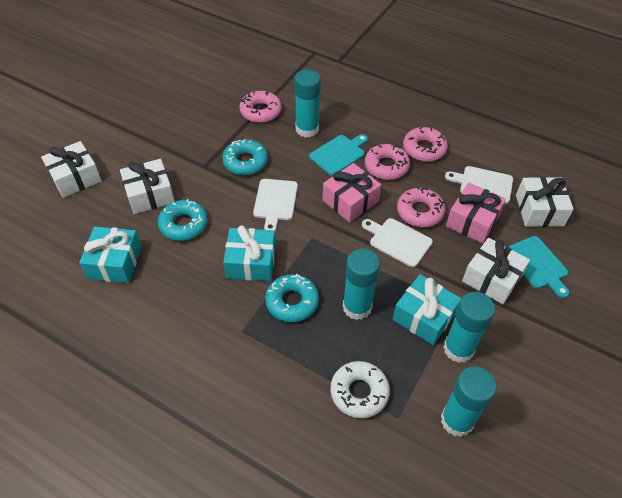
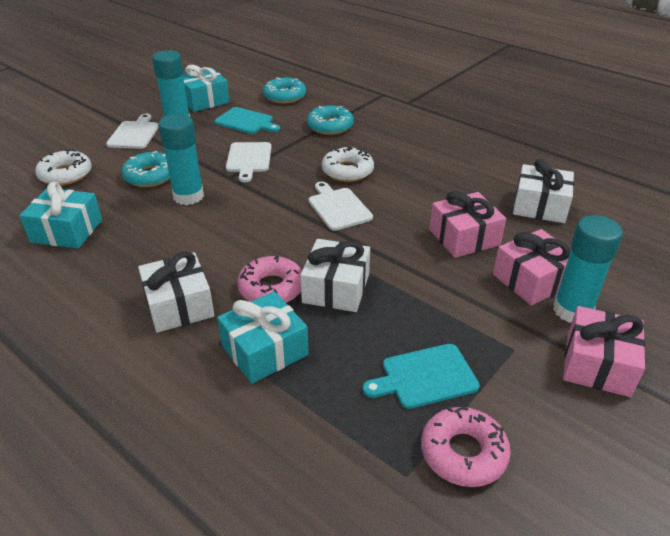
pink donut: [239,91,282,123] [365,143,410,180] [397,187,445,227] [403,127,448,162] = 4 -> [237,256,302,303] [421,407,511,487] = 2
pink gift: [323,163,381,223] [446,183,506,243] = 2 -> [429,191,506,258] [493,229,571,305] [563,306,646,397] = 3
turquoise glue stick: [294,70,321,138] [343,248,380,320] [441,366,497,437] [443,292,495,363] = 4 -> [152,50,190,117] [158,114,204,205] [553,215,623,323] = 3
white donut: [330,361,390,418] = 1 -> [35,149,92,185] [322,147,374,182] = 2
white gift: [41,141,102,198] [120,159,175,214] [462,238,530,304] [516,177,574,227] = 4 -> [138,252,214,333] [300,239,370,312] [513,159,574,223] = 3

